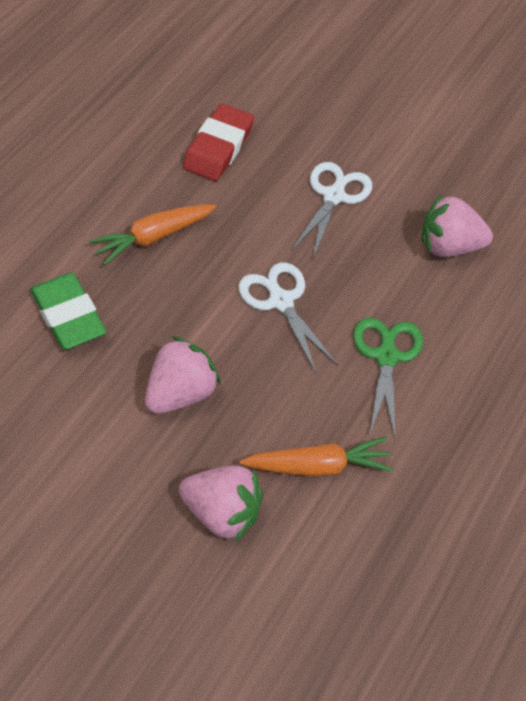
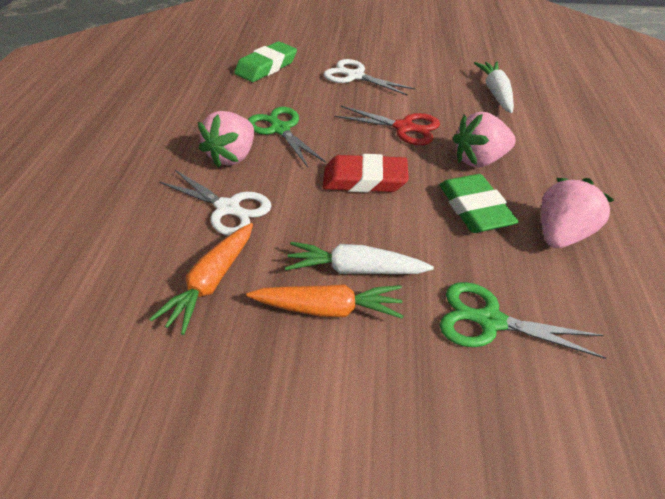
green eraser: [30,273,106,349] = 1 -> [234,41,297,82] [440,174,519,233] = 2
green scissors: [353,317,423,438] = 1 -> [248,107,326,167] [439,282,606,359] = 2
red scissors: none = 0 -> [334,106,440,145] = 1
white carrot: none = 0 -> [285,242,434,274] [474,61,514,113] = 2

